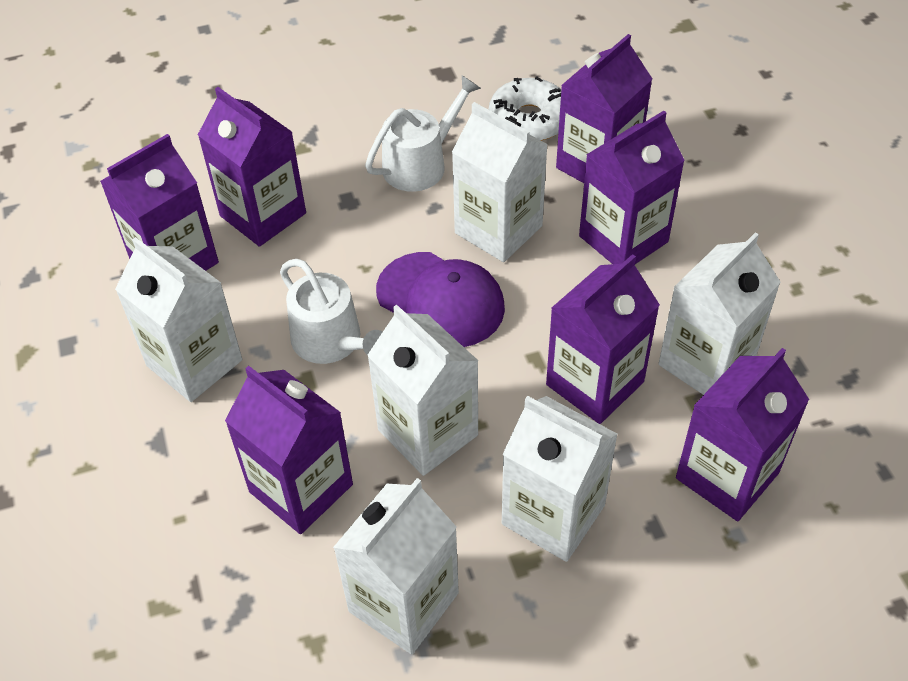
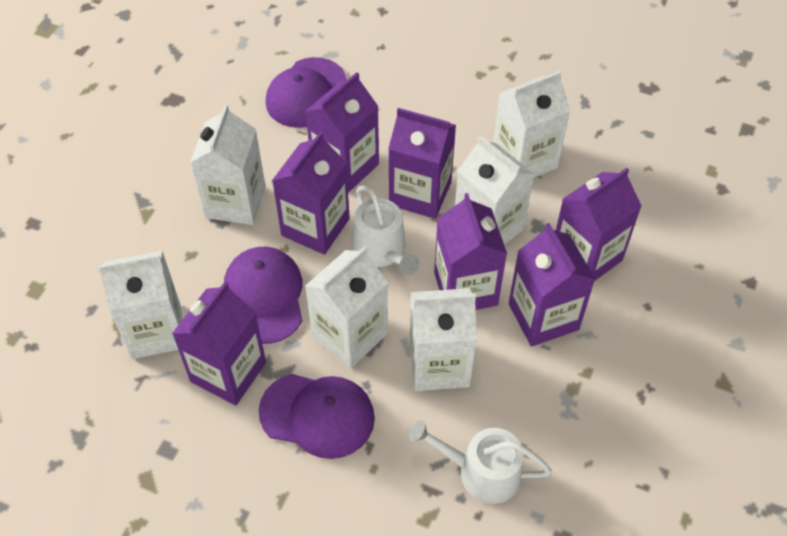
purple cap: [376,252,505,347] = 1 -> [224,247,303,344] [259,374,375,459] [266,57,346,128] = 3
white donut: [489,77,561,141] = 1 -> none = 0

